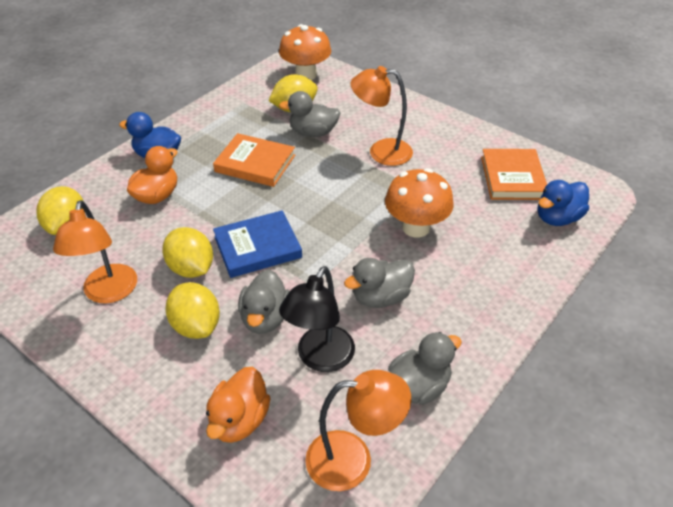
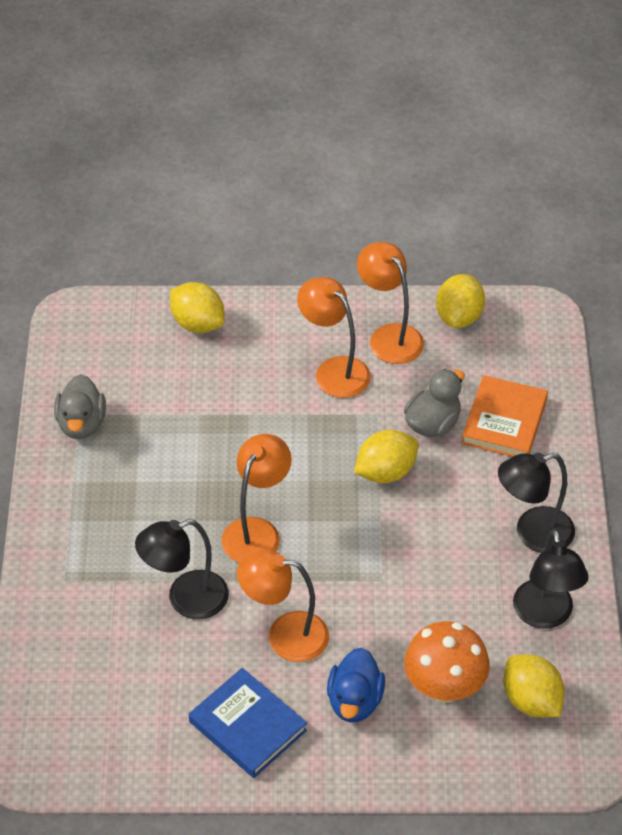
black lamp: [279,266,355,372] = 1 -> [135,519,229,619] [498,452,575,553] [513,529,589,629] = 3
blue duck: [119,112,181,158] [538,180,589,226] = 2 -> [327,648,385,722] = 1
grey duck: [238,269,290,334] [279,91,340,137] [344,258,415,308] [388,332,462,405] = 4 -> [54,374,106,439] [404,369,465,437] = 2
orange book: [213,133,295,187] [481,149,547,200] = 2 -> [461,375,548,457] = 1
orange duck: [127,146,178,204] [206,367,270,443] = 2 -> none = 0
orange lamp: [53,200,137,303] [305,370,411,491] [351,66,413,166] = 3 -> [221,434,292,563] [237,550,329,662] [297,277,371,398] [357,242,424,364] = 4
orange mushroom: [279,24,331,80] [385,168,454,237] = 2 -> [404,621,490,703] = 1

